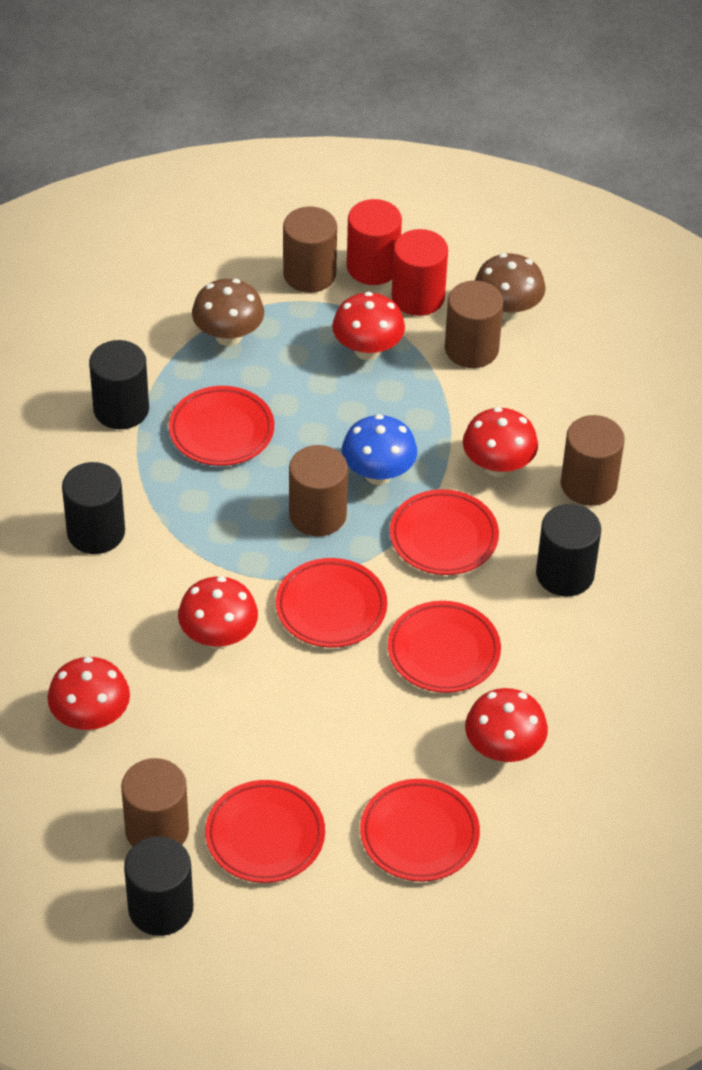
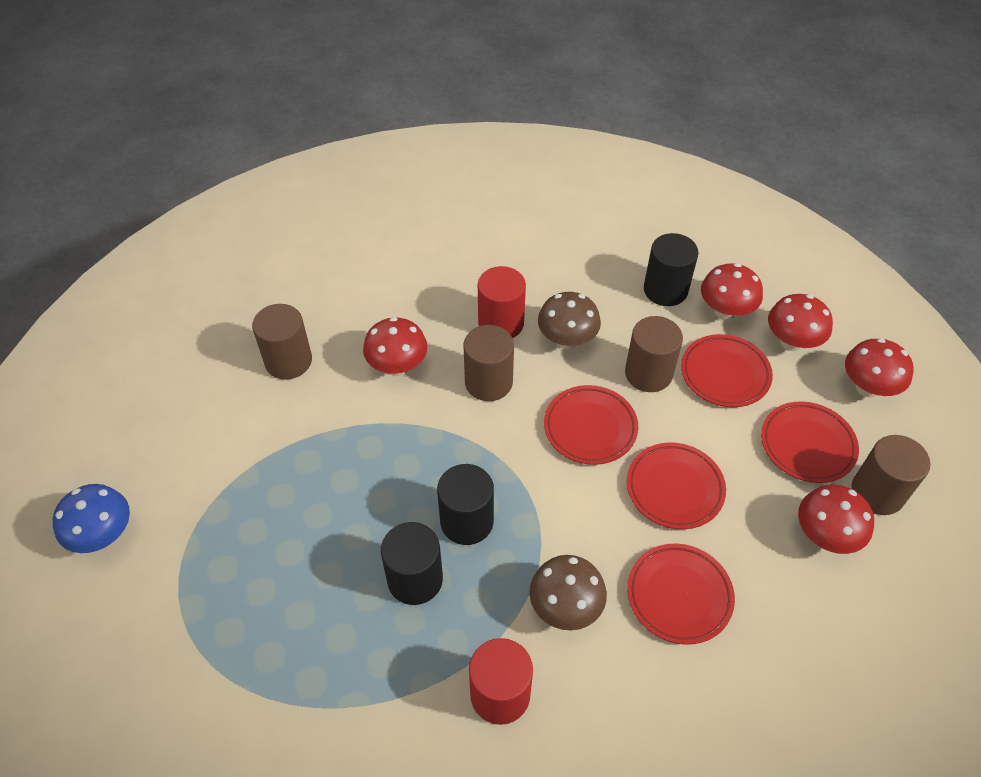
black cylinder: [62,462,125,554] [89,340,149,429] [124,836,193,936] [536,504,601,596] = 4 -> [381,522,443,605] [437,464,494,545] [644,233,699,306] = 3
brown cylinder: [121,758,189,847] [283,206,337,293] [289,445,348,536] [445,280,503,368] [561,415,625,506] = 5 -> [252,304,312,380] [463,325,514,401] [625,316,683,392] [851,435,931,515] = 4
red plate: [169,386,274,466] [205,780,325,883] [276,558,387,648] [360,779,480,881] [388,601,501,693] [390,489,499,575] = 6 -> [544,385,638,465] [627,442,726,529] [627,543,735,645] [681,334,773,407] [761,401,859,483] = 5

